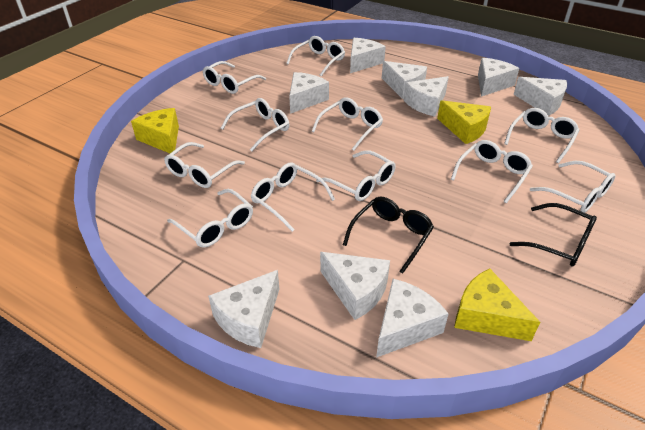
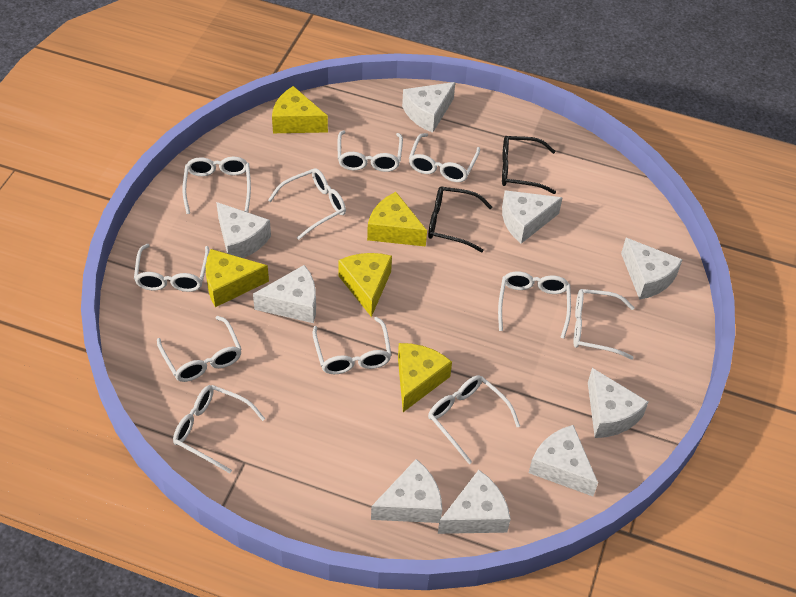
yellow cheese: [131,108,179,153] [437,100,491,144] [454,268,540,341] = 3 -> [206,249,269,307] [272,86,328,133] [338,253,392,317] [367,192,427,247] [398,343,452,412] = 5

